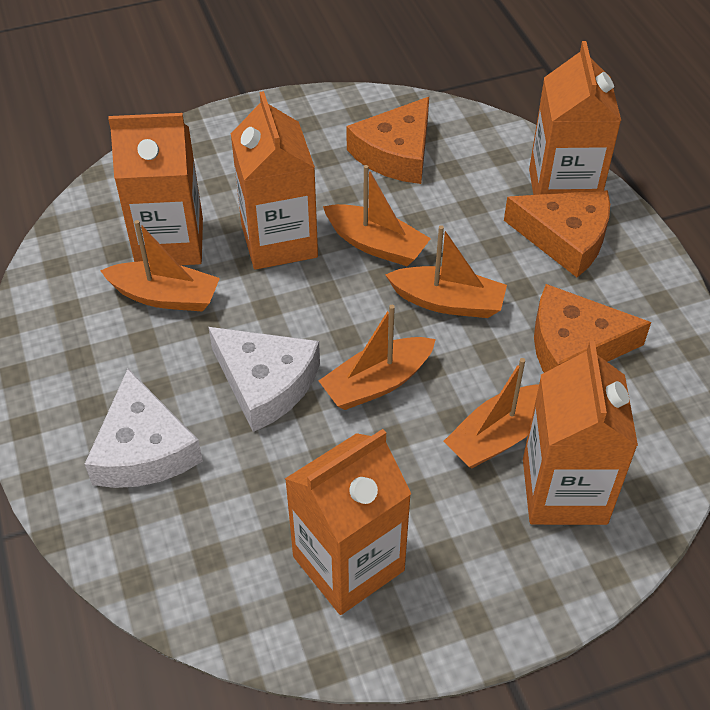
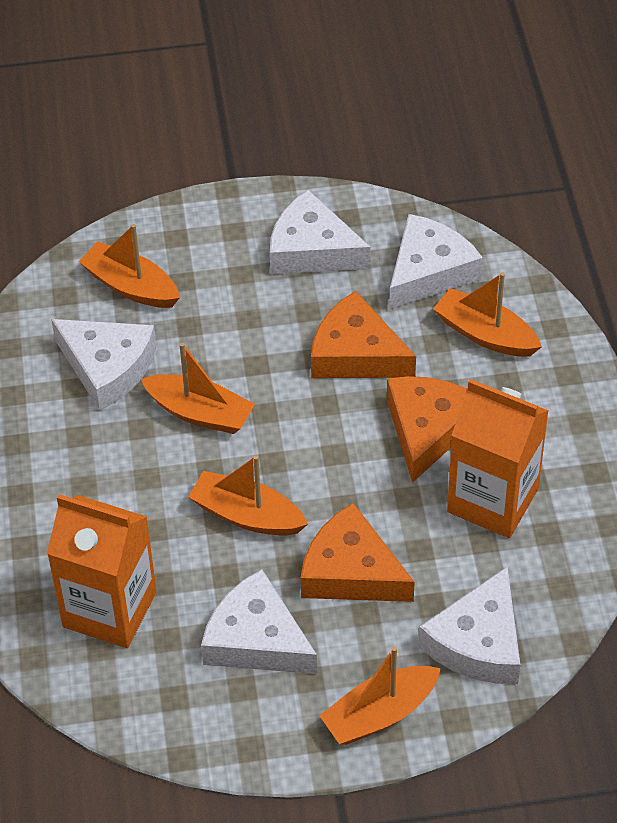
orange carton: [108,113,203,265] [231,91,318,270] [285,429,411,615] [523,341,638,525] [529,41,621,195] = 5 -> [47,494,157,648] [447,379,549,538] = 2
white cheese: [85,369,203,488] [209,327,320,432] = 2 -> [51,319,156,410] [201,569,317,674] [270,190,371,274] [389,214,483,310] [419,567,520,684] = 5

